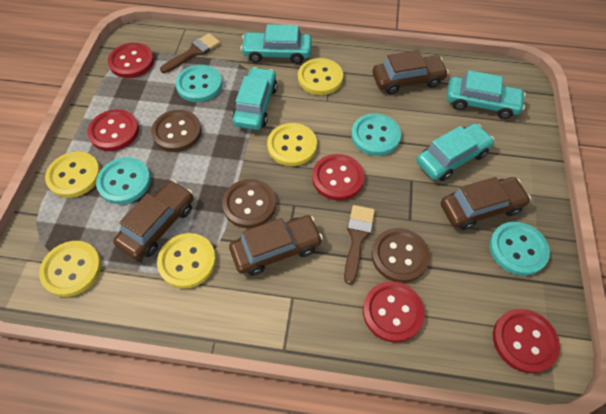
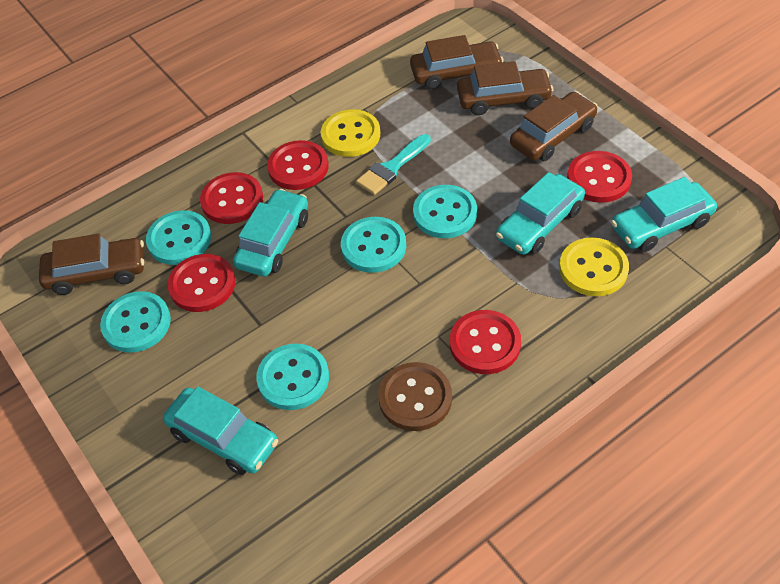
brown brush: [160,33,220,73] [344,205,375,285] = 2 -> none = 0
brown button: [151,110,202,152] [222,179,276,228] [372,228,430,283] = 3 -> [378,362,452,431] = 1
turquoise brush: none = 0 -> [356,134,431,195] = 1
turquoise button: [96,157,151,204] [175,65,222,102] [351,113,401,156] [489,222,550,276] = 4 -> [100,291,171,353] [146,210,211,265] [256,344,329,410] [341,217,406,273] [413,185,477,238] = 5
yellow button: [39,241,101,297] [45,152,101,198] [157,233,216,289] [267,123,317,166] [298,58,343,95] = 5 -> [321,109,380,157] [559,237,629,296] = 2

